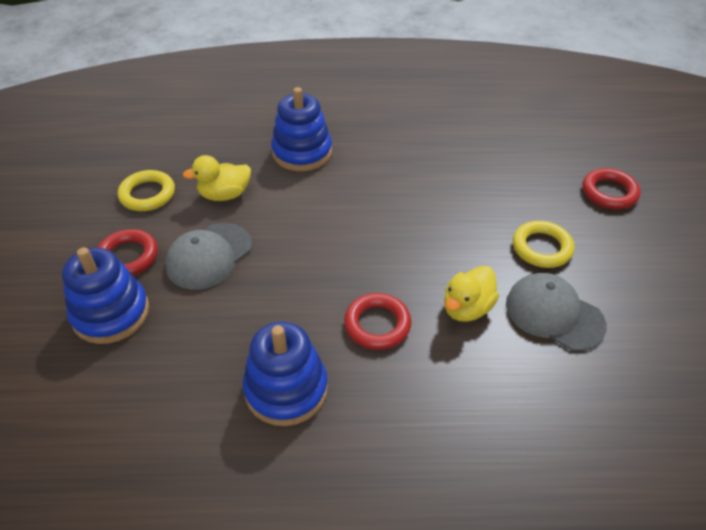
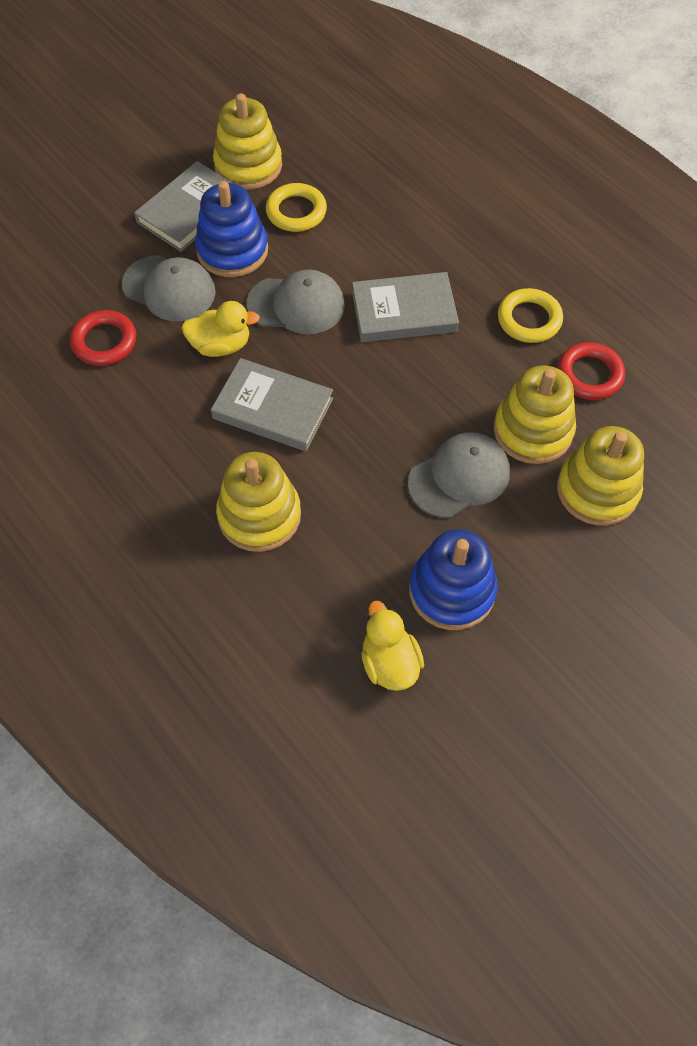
blue stacking toy: [62,247,149,344] [243,322,328,426] [271,87,332,171] = 3 -> [195,181,268,277] [409,529,498,630] = 2
grey book: none = 0 -> [134,161,234,252] [211,358,333,451] [352,272,459,342] = 3
grey cap: [165,223,252,290] [506,273,607,351] = 2 -> [122,255,216,322] [247,270,345,334] [408,432,510,518] = 3
red ring: [97,229,158,276] [344,293,411,350] [583,168,641,209] = 3 -> [70,310,136,366] [557,342,625,400] = 2
yellow stacking toy: none = 0 -> [213,93,282,190] [216,452,301,552] [494,365,576,464] [557,426,644,525] = 4

